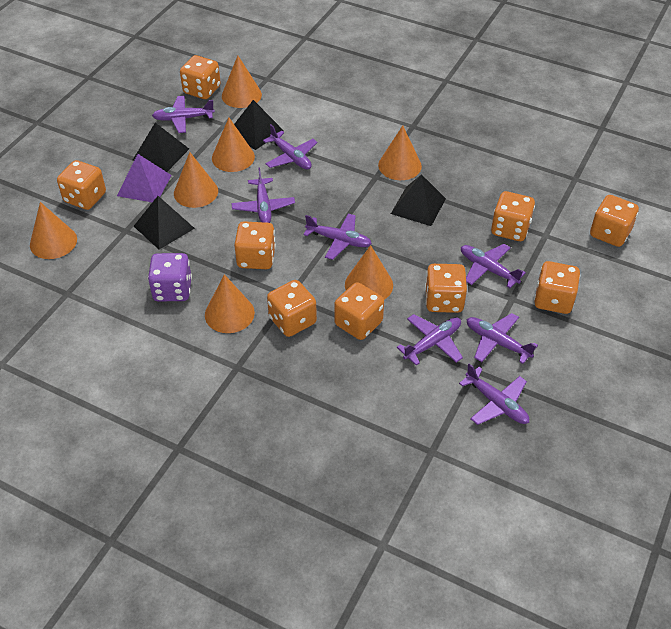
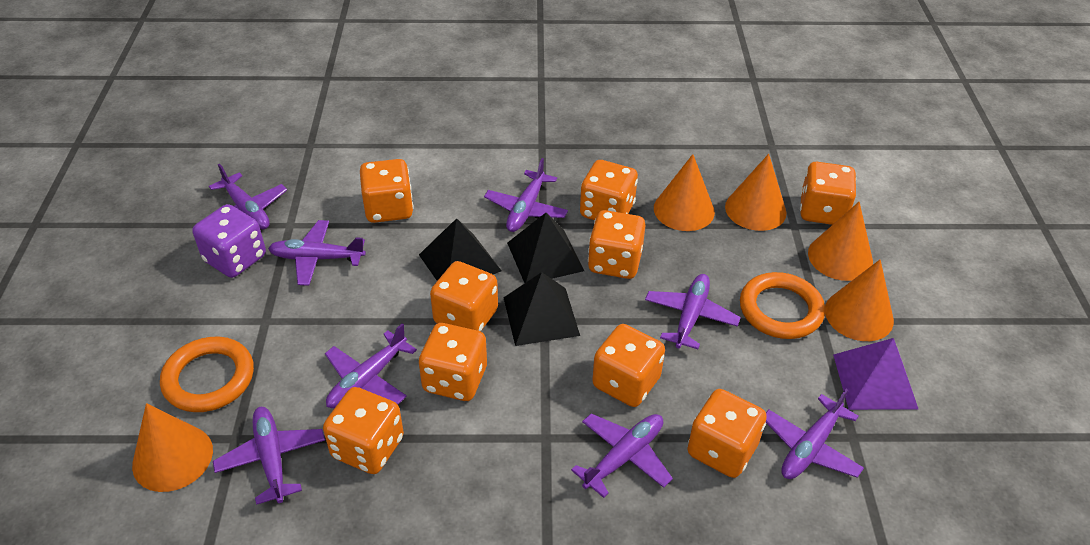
black pyramid: [133,123,189,172] [134,196,195,250] [234,100,284,150] [391,174,446,226] = 4 -> [419,218,502,281] [503,272,580,346] [507,213,584,283] = 3
orange cone: [30,202,77,259] [174,152,218,208] [205,274,255,333] [212,118,255,172] [222,56,262,108] [345,245,393,300] [378,125,422,180] = 7 -> [132,403,213,492] [654,154,715,231] [725,154,787,231] [808,202,873,281] [825,260,894,341] = 5
orange ring: none = 0 -> [160,337,254,412] [740,272,825,339] = 2

